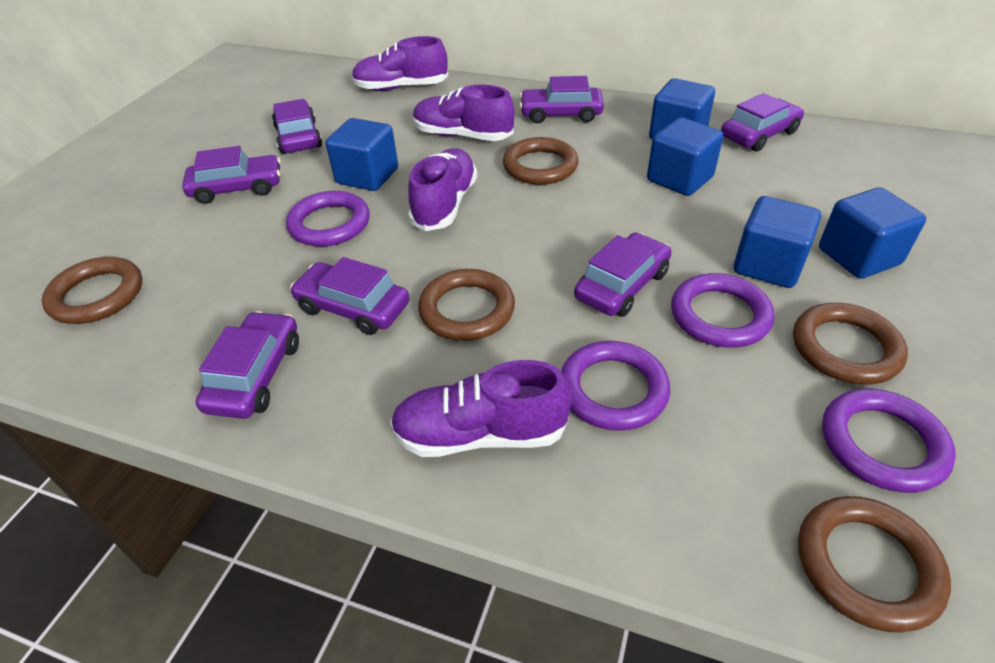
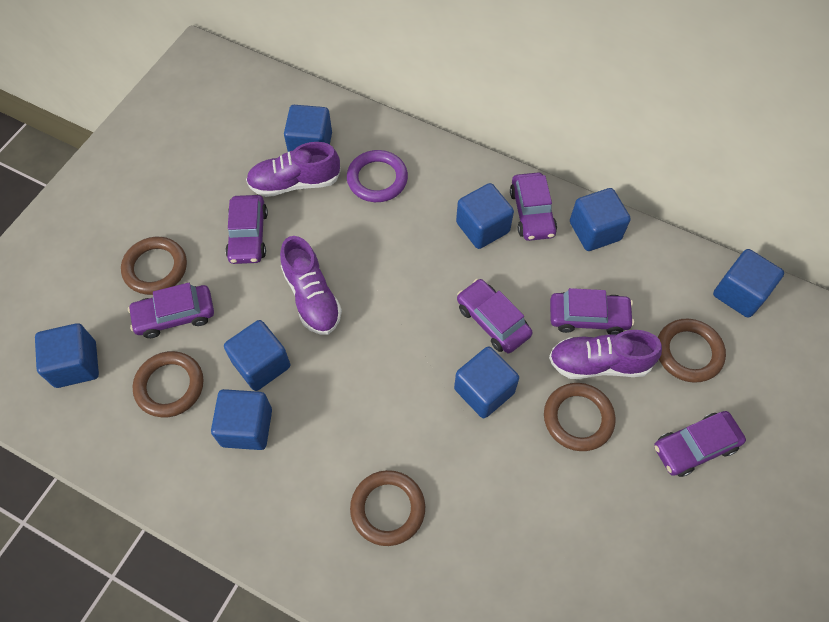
blue cube: [326,118,398,191] [647,117,723,196] [649,78,715,139] [733,196,821,288] [819,187,926,279] = 5 -> [35,323,99,388] [211,389,272,450] [224,320,291,391] [284,105,332,152] [454,346,519,418] [456,183,514,249] [570,188,631,251] [713,249,784,318] = 8
purple car: [182,146,281,204] [196,311,299,419] [272,99,322,154] [290,257,409,335] [520,76,604,123] [574,232,672,317] [721,93,804,152] = 7 -> [128,283,214,338] [225,195,268,264] [457,279,533,353] [510,172,557,241] [550,288,634,335] [654,411,746,477] = 6
purple ring: [286,191,369,246] [561,341,670,431] [671,273,774,348] [822,389,956,493] = 4 -> [347,150,408,202] = 1
purple shoe: [352,36,448,91] [390,360,572,457] [408,148,477,231] [413,84,514,141] = 4 -> [246,142,341,197] [280,236,342,335] [549,330,662,379] = 3

